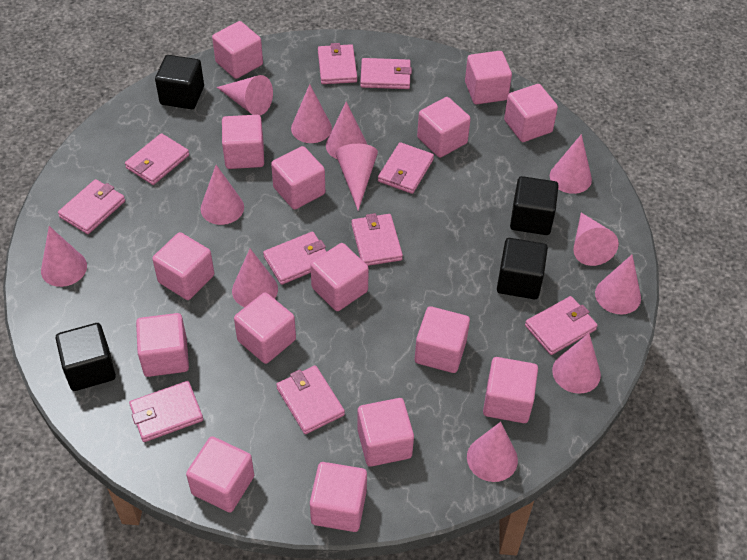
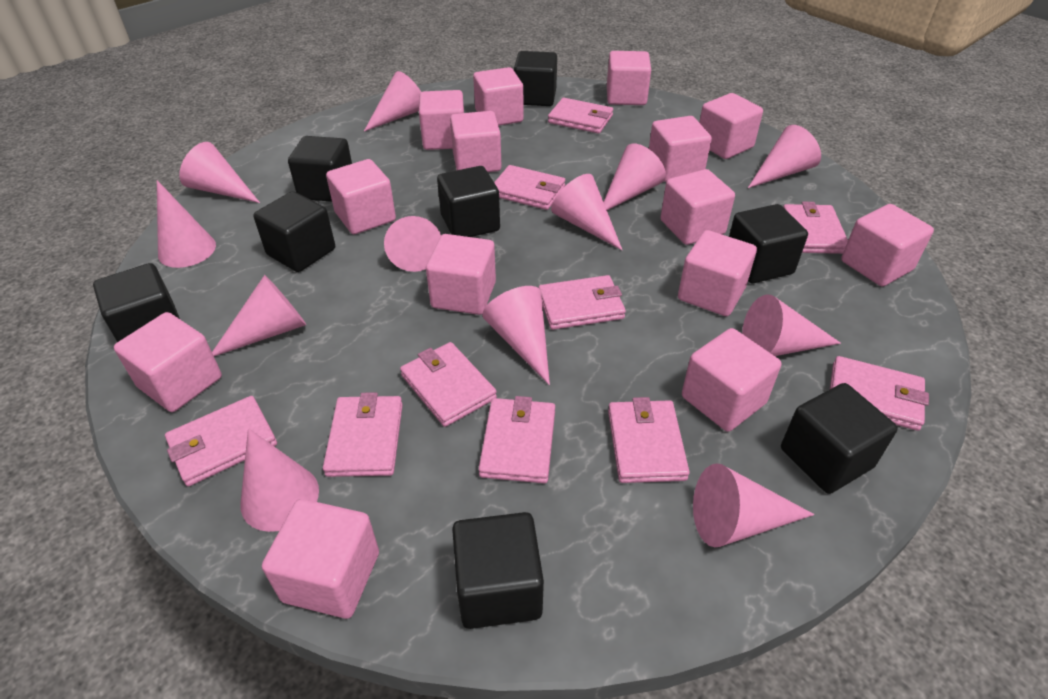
black cube: [56,323,116,391] [155,55,204,109] [497,238,548,299] [510,176,559,235] = 4 -> [93,263,180,342] [253,191,335,272] [288,136,352,202] [437,166,500,237] [452,512,544,629] [514,51,557,106] [729,204,808,283] [781,383,898,494] = 8
pink cube: [136,313,189,377] [152,232,214,300] [186,436,254,513] [212,21,263,79] [222,115,264,169] [234,292,296,364] [271,146,325,210] [310,243,369,311] [310,462,367,532] [357,398,414,467] [415,306,470,373] [417,97,471,158] [465,51,512,104] [483,357,538,423] [504,84,558,142] = 15 -> [114,312,222,412] [262,499,379,619] [326,159,396,234] [419,90,464,150] [426,234,496,315] [450,111,502,172] [473,67,523,126] [607,51,651,105] [649,116,712,182] [660,169,735,245] [678,230,757,316] [682,328,781,432] [699,93,763,159] [841,204,934,286] = 14

